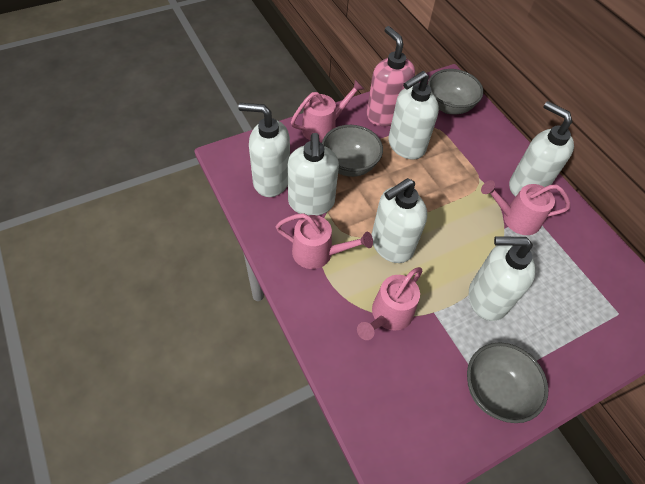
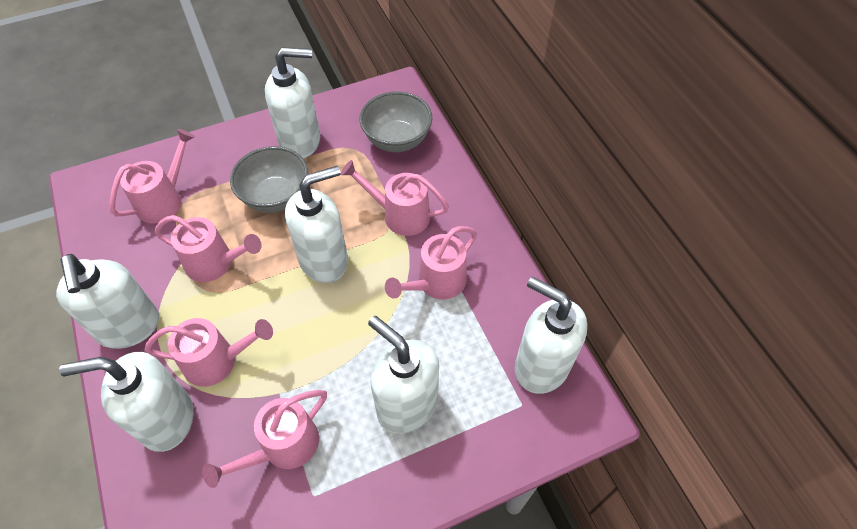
grey bowl: [322,125,383,177] [428,69,484,114] [467,342,549,423] = 3 -> [230,146,308,213] [359,91,432,152] = 2
pink soap dispenser: [367,26,415,126] = 1 -> none = 0
pink watering can: [275,213,373,269] [291,80,364,142] [357,267,422,340] [481,180,570,235] = 4 -> [109,129,195,223] [145,318,273,387] [155,215,262,282] [202,390,327,488] [340,160,449,236] [385,226,477,300] = 6

